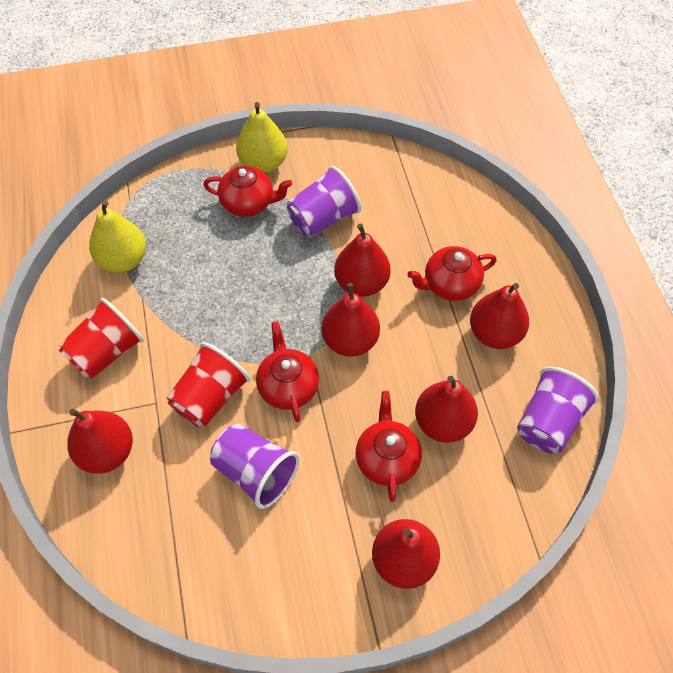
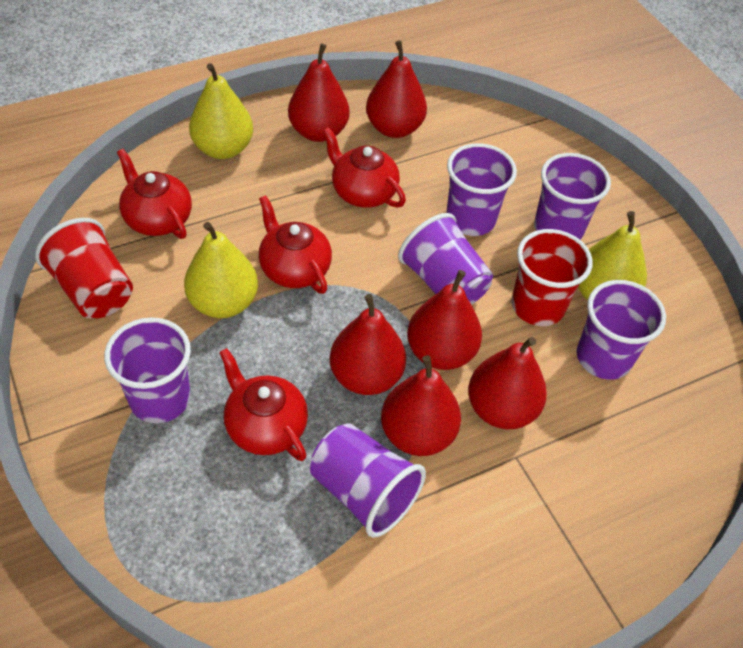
purple cup: [210,424,299,509] [287,166,361,237] [517,367,599,453] = 3 -> [104,317,191,423] [310,423,426,538] [398,213,493,305] [446,143,517,236] [534,153,611,239] [577,280,666,380] = 6
yellow pear: [89,201,146,273] [236,102,288,173] = 2 -> [184,222,258,318] [189,63,253,159] [578,211,647,300] = 3

